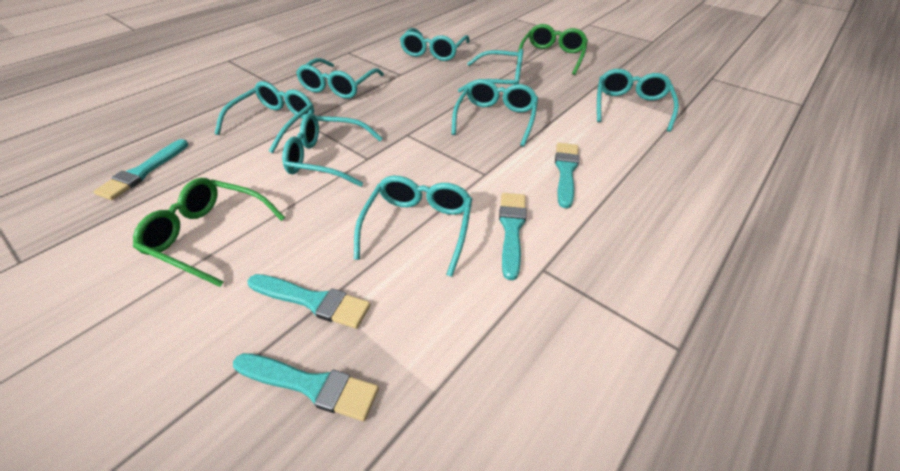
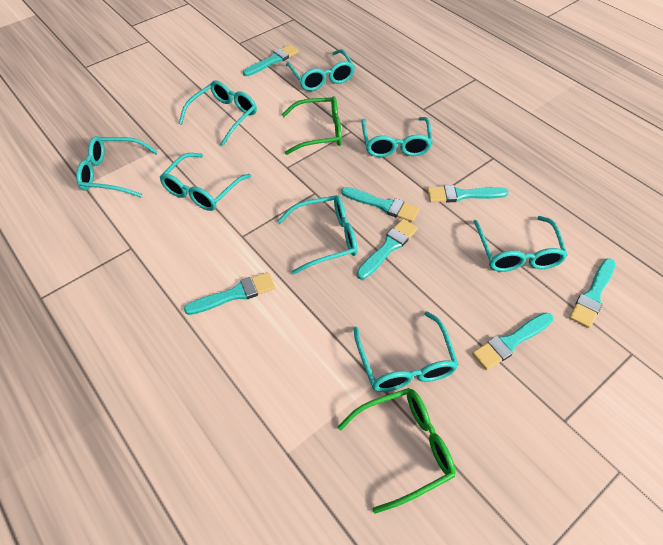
turquoise brush: [93,139,188,200] [233,353,379,421] [248,274,371,329] [499,193,526,280] [555,143,579,208] = 5 -> [184,272,275,315] [243,44,299,76] [341,187,419,222] [357,219,418,279] [427,185,509,202] [472,313,553,370] [569,258,615,328] = 7

